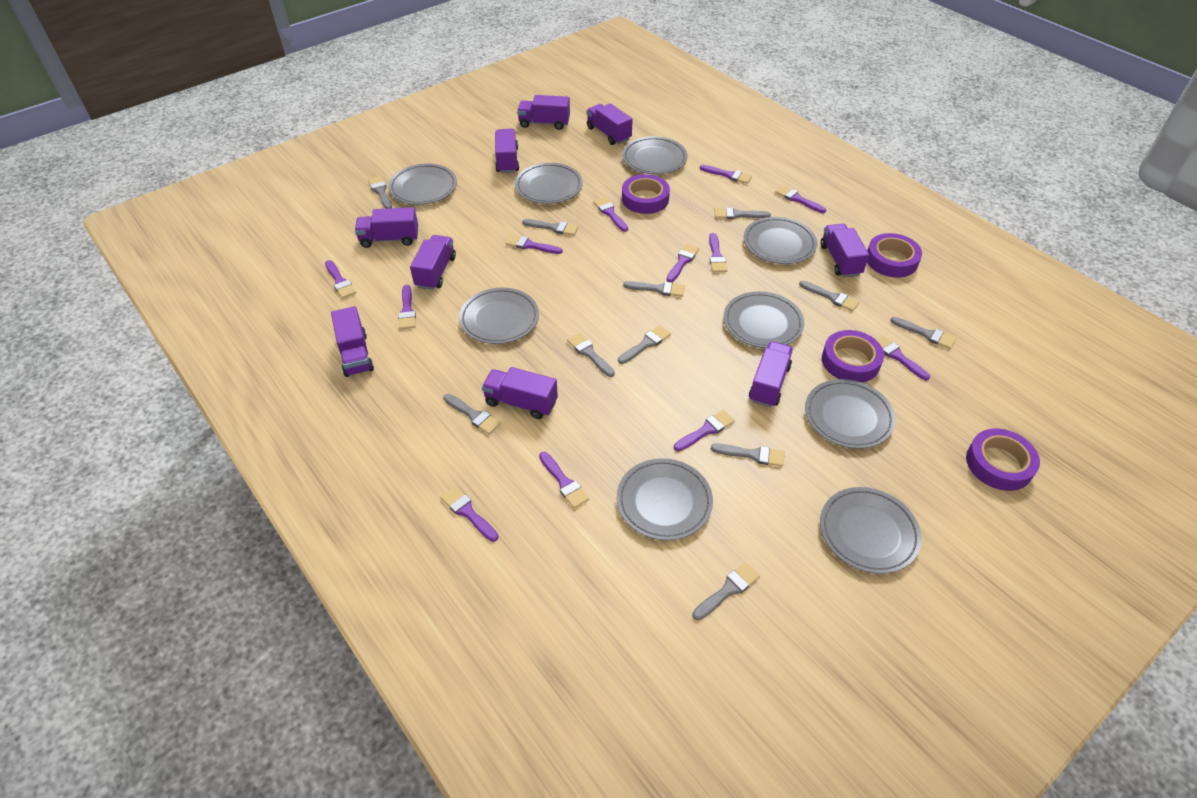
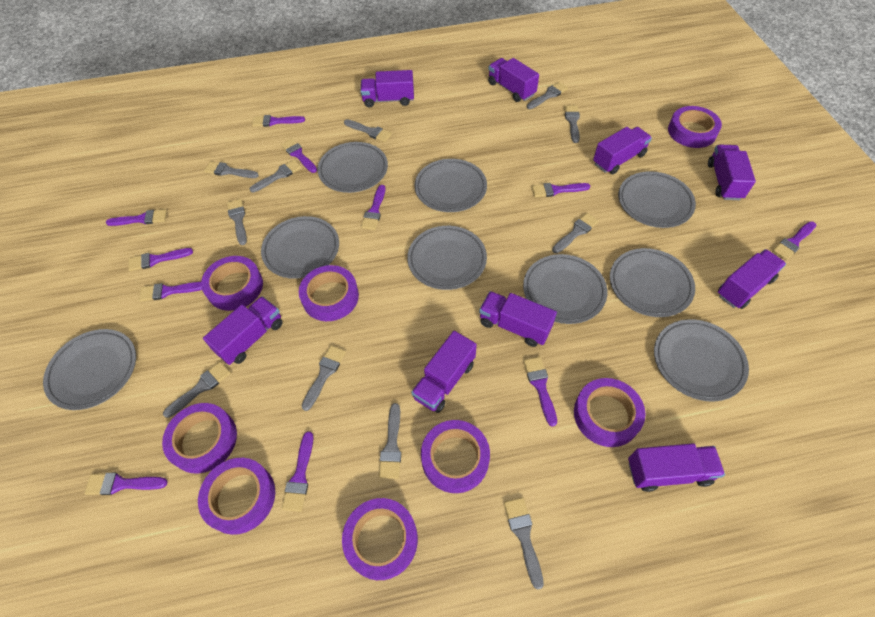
purple brush: [325,260,356,299] [398,285,416,329] [440,486,499,542] [505,234,563,254] [539,452,589,508] [593,197,628,232] [666,244,699,282] [674,410,735,452] [700,165,752,184] [709,233,727,272] [775,185,826,213] [876,335,930,380] = 12 -> [84,473,168,495] [106,209,167,226] [128,248,193,271] [139,282,202,301] [252,115,305,127] [281,138,317,173] [282,431,313,512] [361,185,385,230] [523,357,557,427] [532,183,590,197] [772,221,816,260] = 11
purple tape: [622,174,670,214] [822,330,884,382] [867,233,922,278] [966,428,1040,491] = 4 -> [162,403,237,473] [198,458,275,535] [201,256,263,311] [299,265,359,321] [342,498,418,580] [421,420,490,493] [574,378,645,447] [668,106,722,148] = 8

